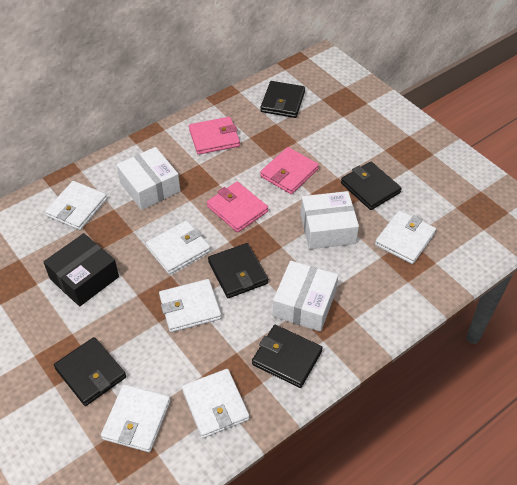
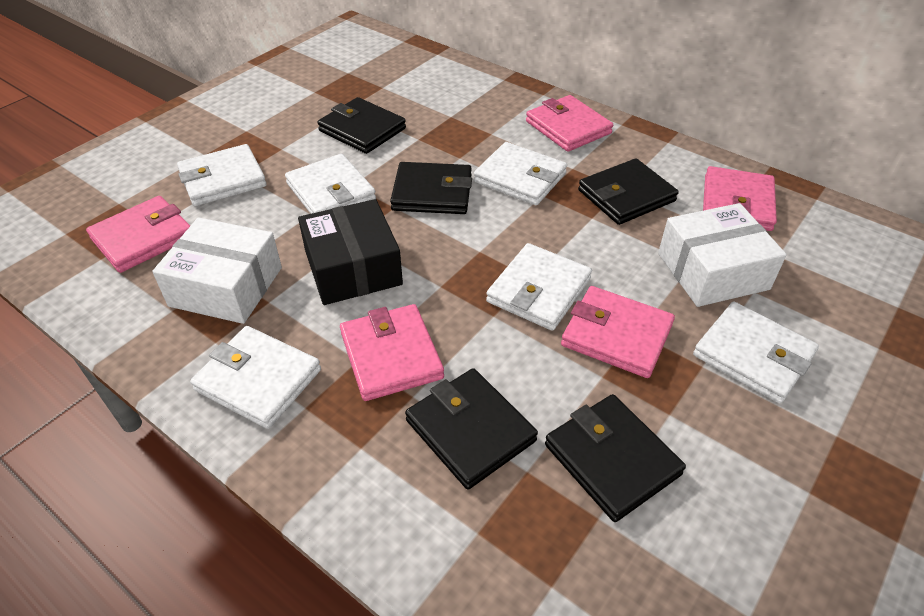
pink wallet: [189,117,240,155] [207,182,268,232] [260,147,319,194] = 3 -> [86,196,190,273] [340,304,444,401] [526,95,613,152] [561,286,675,378] [703,166,777,231] = 5
white box: [117,147,180,210] [273,261,338,332] [301,191,359,249] = 3 -> [152,217,282,324] [658,203,787,307] = 2

